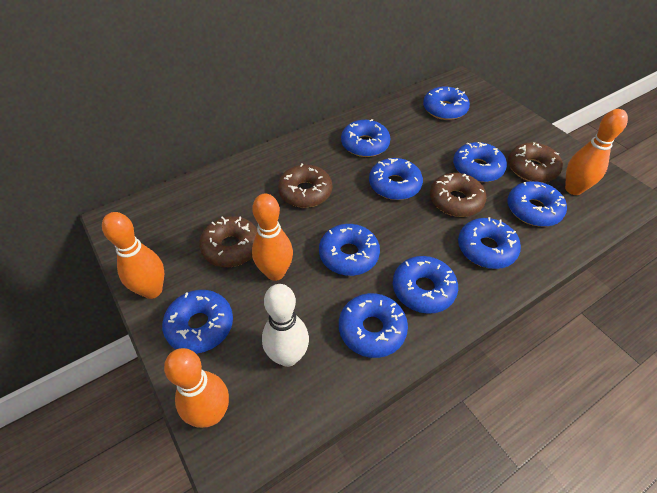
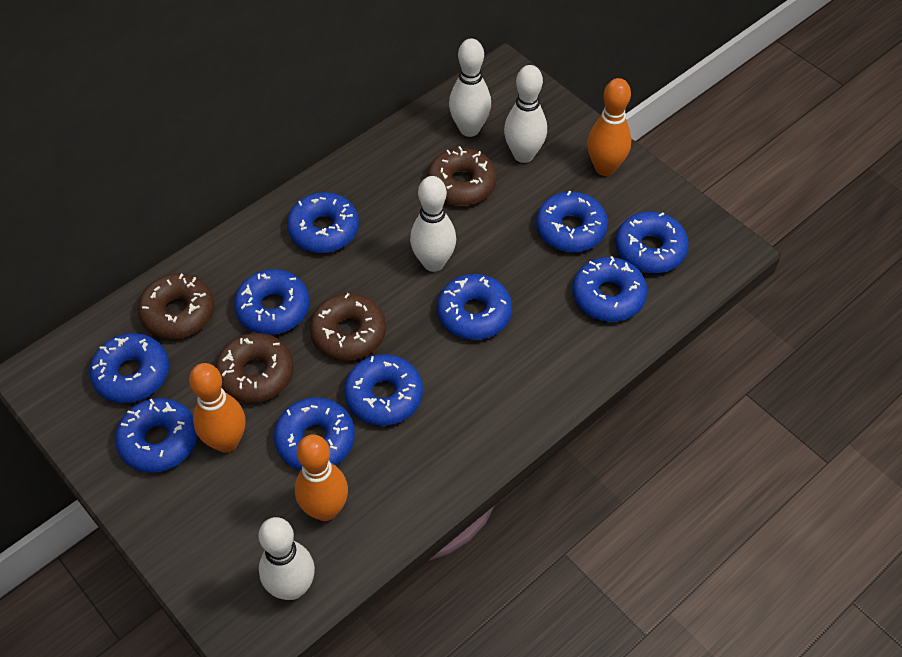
orange bowling pin: [102,212,164,299] [164,348,229,428] [252,193,293,281] [565,109,628,195] = 4 -> [189,363,246,453] [295,435,348,521] [587,78,631,176] = 3
white bowling pin: [262,284,309,367] = 1 -> [258,517,315,600] [410,176,456,272] [449,39,491,137] [504,65,547,163] = 4

